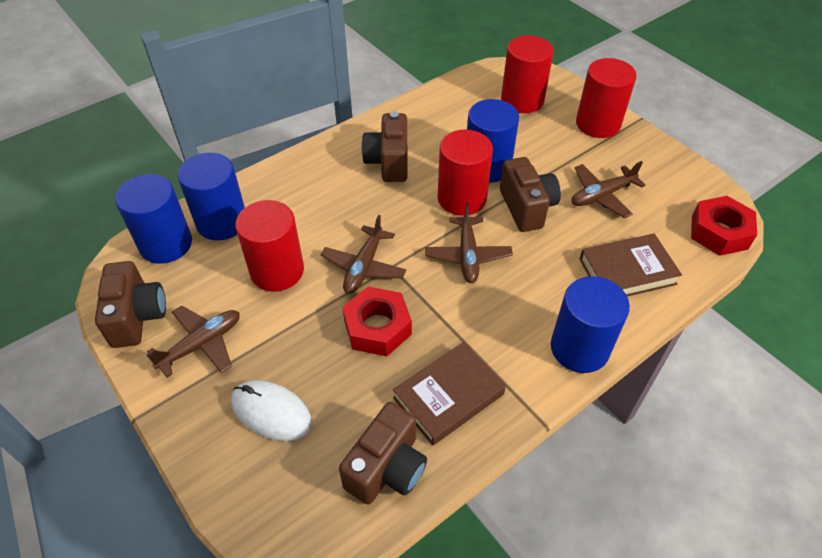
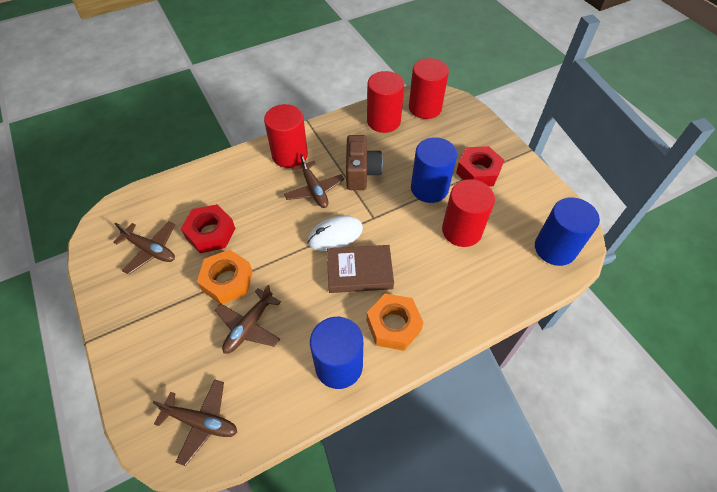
blue cylinder: [115,174,192,264] [178,153,245,240] [467,99,519,183] [551,276,630,373] = 4 -> [310,317,363,389] [411,137,457,203] [535,197,600,266] = 3
brown book: [393,342,506,446] [579,234,682,296] = 2 -> [327,245,394,293] = 1
brown camera: [95,261,166,348] [339,402,427,505] [361,111,407,182] [500,157,561,232] = 4 -> [346,135,383,190] = 1
orange nut: none = 0 -> [197,249,253,304] [367,293,424,351] = 2

